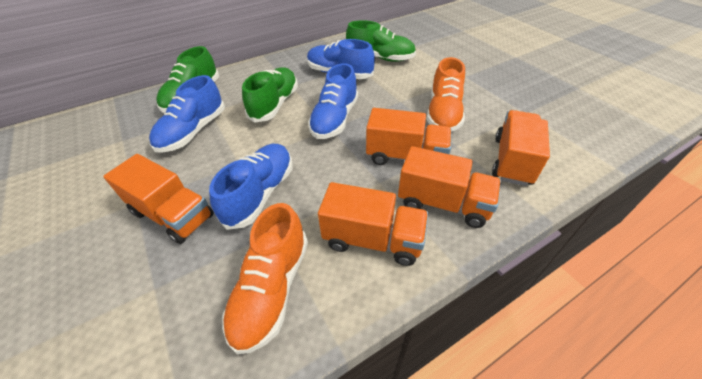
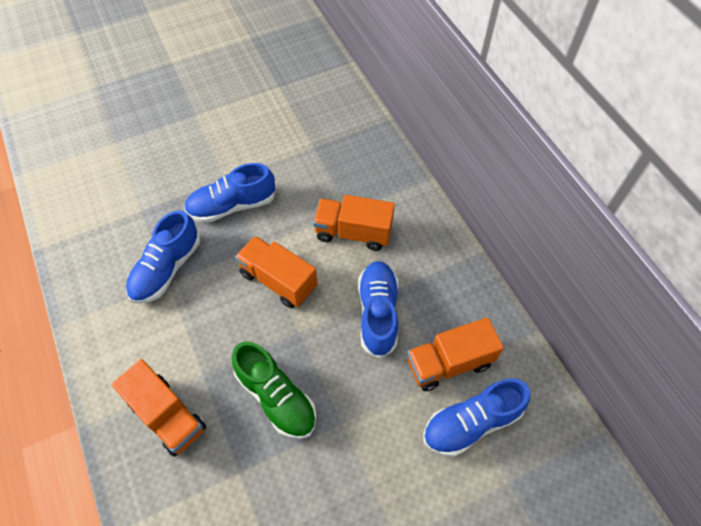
green shoe: [156,46,219,113] [242,67,298,123] [346,20,416,62] = 3 -> [232,341,317,439] = 1
orange shoe: [222,203,308,354] [427,57,465,131] = 2 -> none = 0
orange truck: [103,154,214,244] [318,182,429,266] [366,108,452,165] [398,146,501,228] [492,110,550,186] = 5 -> [112,359,206,457] [235,236,318,308] [313,195,395,251] [407,317,504,391] = 4

